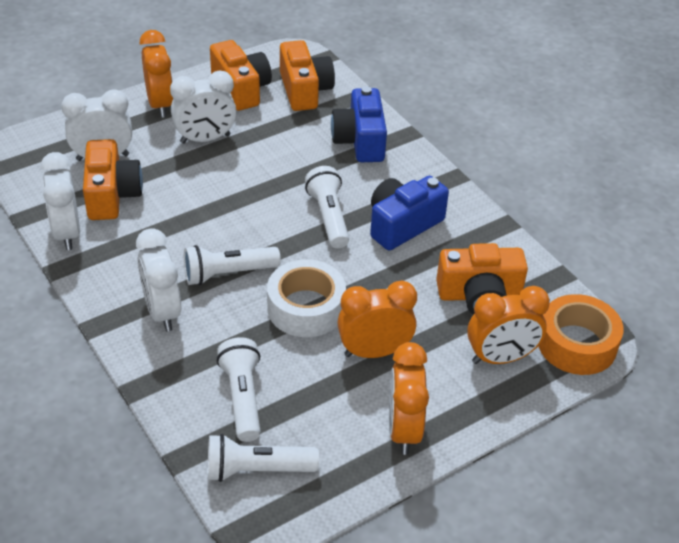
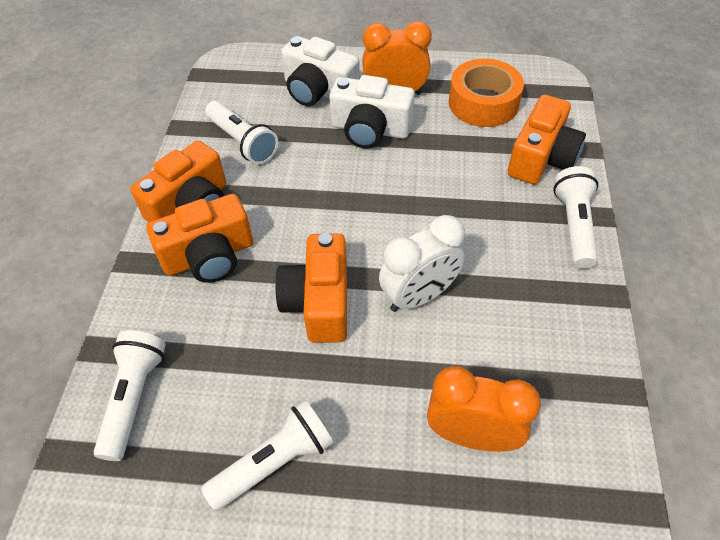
blue camera: [331,86,387,162] [370,176,449,251] = 2 -> none = 0
orange clock: [140,30,173,118] [337,281,417,358] [389,342,429,455] [467,286,550,364] = 4 -> [362,21,432,95] [427,366,541,452] = 2
white camera: none = 0 -> [281,36,360,106] [329,75,415,149] = 2
white clock: [41,152,80,250] [61,89,132,161] [136,228,181,331] [170,71,236,144] = 4 -> [379,215,465,312] = 1
white tape: [267,259,346,337] = 1 -> none = 0

